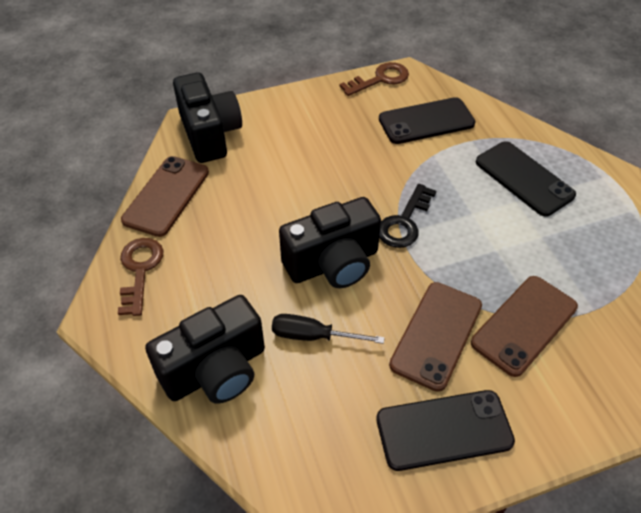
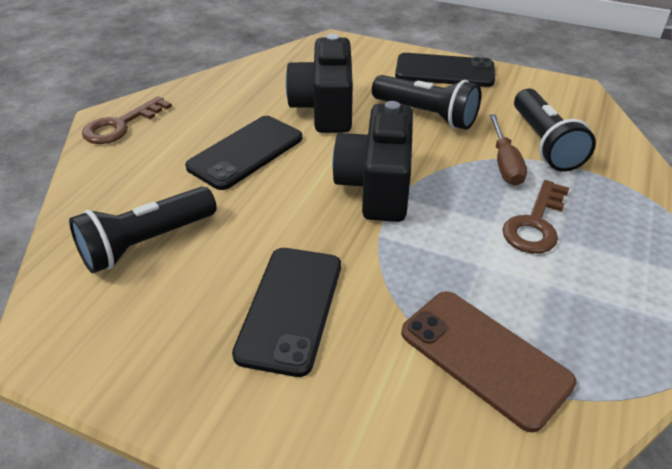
black camera: [145,295,265,404] [173,72,242,163] [279,197,381,288] = 3 -> [286,34,353,133] [332,101,413,222] = 2
black flashlight: none = 0 -> [69,187,217,273] [372,75,481,130] [514,89,596,172] = 3
black key: [379,184,436,248] = 1 -> none = 0
black screwdriver: [272,314,385,344] = 1 -> none = 0
brown phone: [121,156,209,237] [389,282,482,392] [471,276,578,377] = 3 -> [401,291,576,433] = 1
brown screwdriver: none = 0 -> [489,114,527,186] = 1

